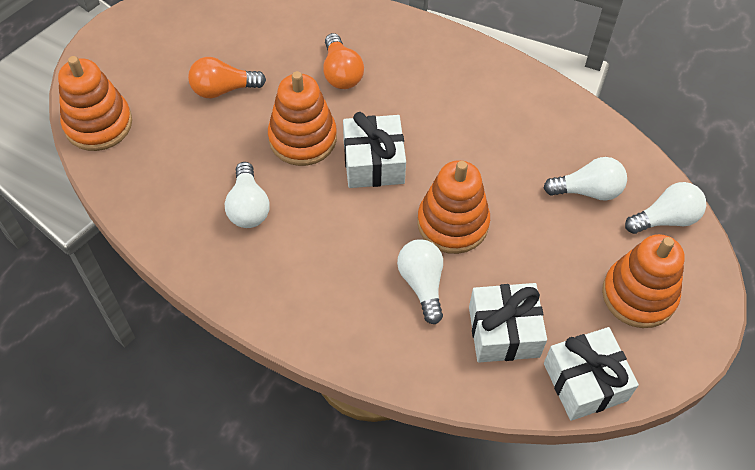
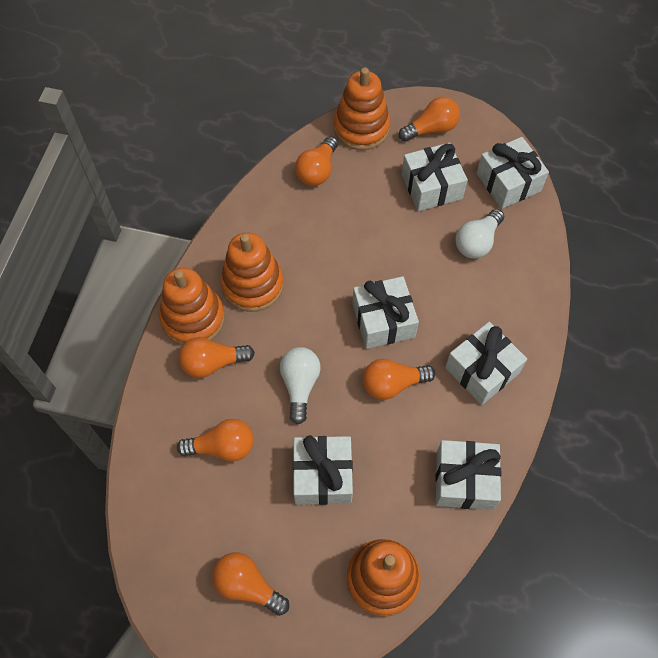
orange light bulb: [188,57,266,99] [323,33,364,89] = 2 -> [177,419,254,462] [179,337,255,378] [212,552,289,616] [295,136,338,186] [363,359,435,400] [399,97,460,142] = 6
white gift: [343,112,406,188] [469,283,547,362] [544,327,639,421] = 3 -> [293,435,353,505] [352,276,419,349] [402,143,468,211] [435,440,501,510] [445,322,527,405] [477,137,549,209] = 6
white light bulb: [225,162,270,228] [397,239,443,324] [544,157,627,201] [625,182,706,234] = 4 -> [280,347,320,425] [456,209,504,258] = 2

